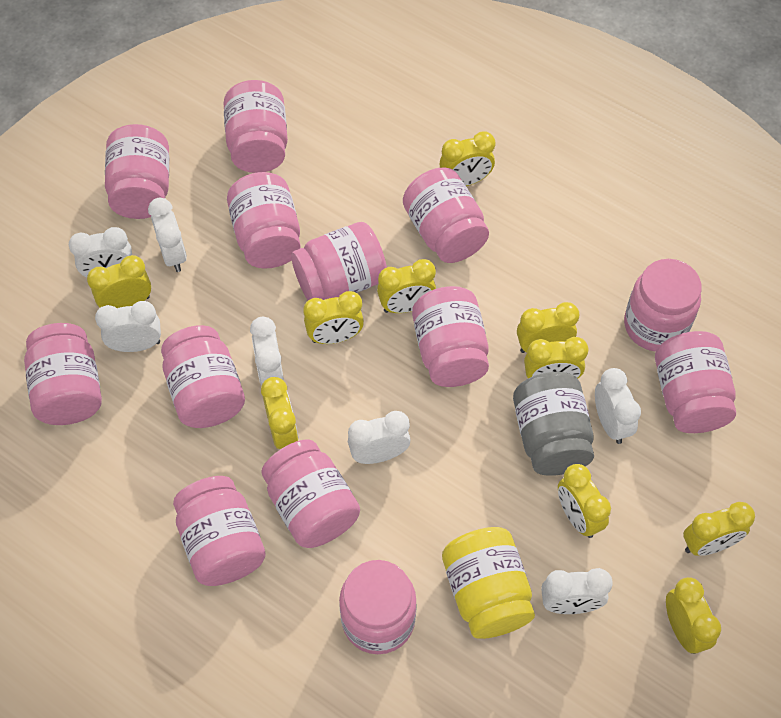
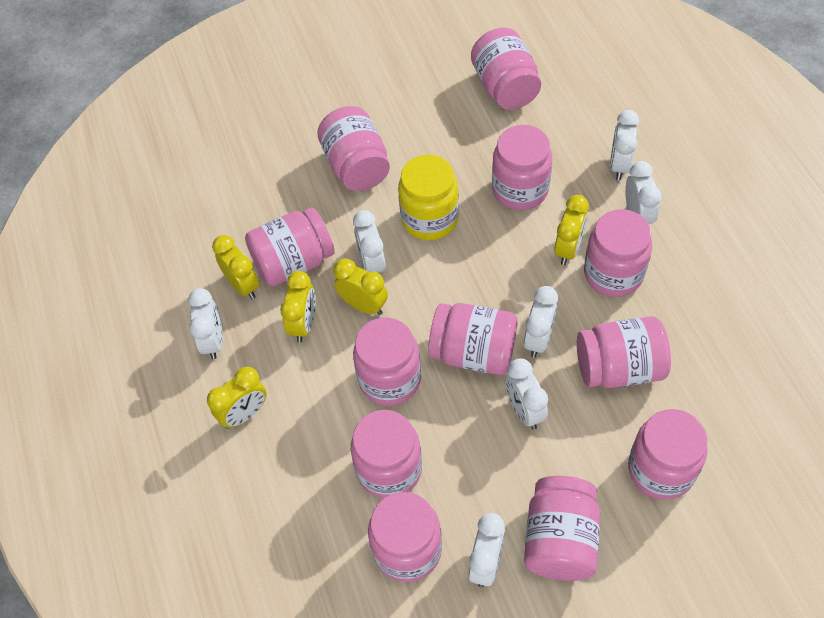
grey jar: [513,372,594,476] = 1 -> none = 0
pink jar: [24,323,102,425] [105,124,169,219] [161,325,245,428] [173,476,266,586] [223,80,288,173] [227,172,301,269] [261,439,360,548] [291,222,387,300] [339,560,417,654] [403,168,489,263] [412,286,489,387] [624,259,702,351] [655,331,736,433] = 13 -> [245,207,335,287] [317,106,390,191] [351,410,422,499] [353,318,421,406] [368,492,442,582] [428,303,517,375] [471,28,541,110] [492,125,552,210] [524,476,600,581] [577,316,671,388] [584,209,652,297] [628,409,708,500] = 12
yellow clock: [87,255,151,308] [261,377,299,449] [303,291,364,344] [377,259,436,313] [440,131,495,186] [517,302,580,353] [524,337,588,379] [558,464,611,538] [666,577,721,654] [683,502,755,556] = 10 -> [207,367,267,429] [212,235,260,300] [280,271,316,342] [334,258,388,315] [554,195,589,265] = 5

